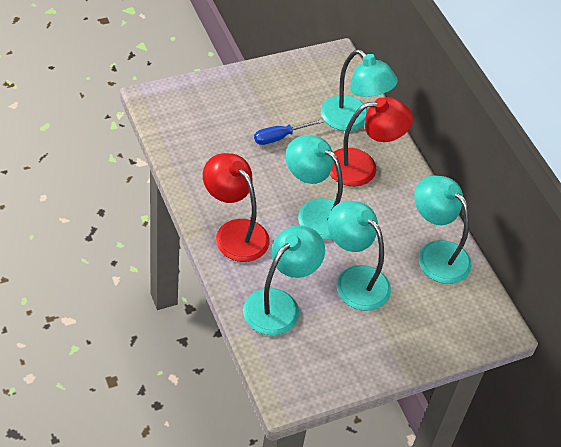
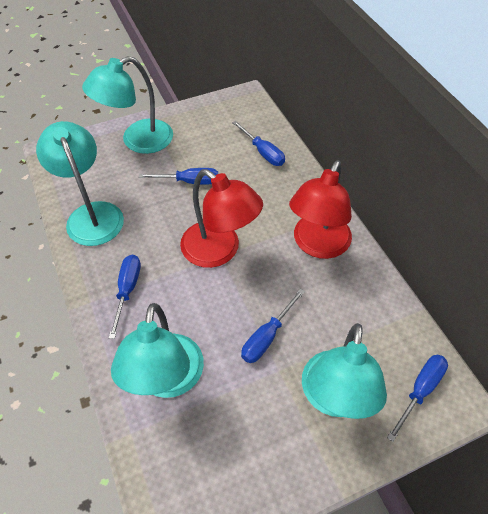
blue screwdriver: [254,119,323,145] = 1 -> [109,255,141,339] [138,168,218,185] [232,121,285,166] [241,288,305,363] [387,355,448,442] = 5
turquoise lamp: [243,225,325,335] [286,136,343,240] [321,49,398,131] [328,201,391,311] [414,176,472,284] = 5 -> [36,121,124,246] [82,56,173,154] [111,303,204,398] [302,323,387,419] = 4

